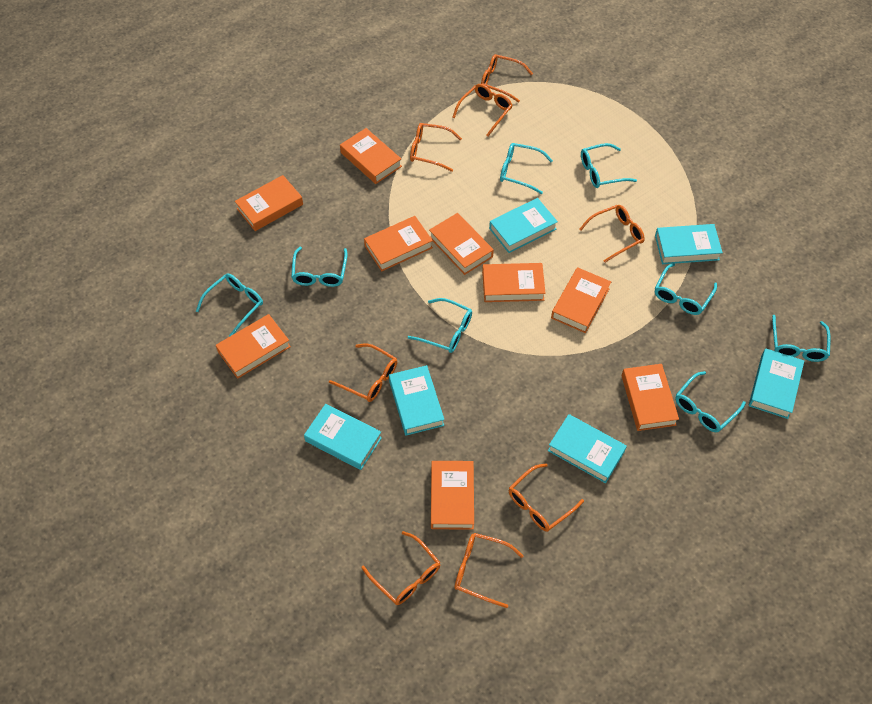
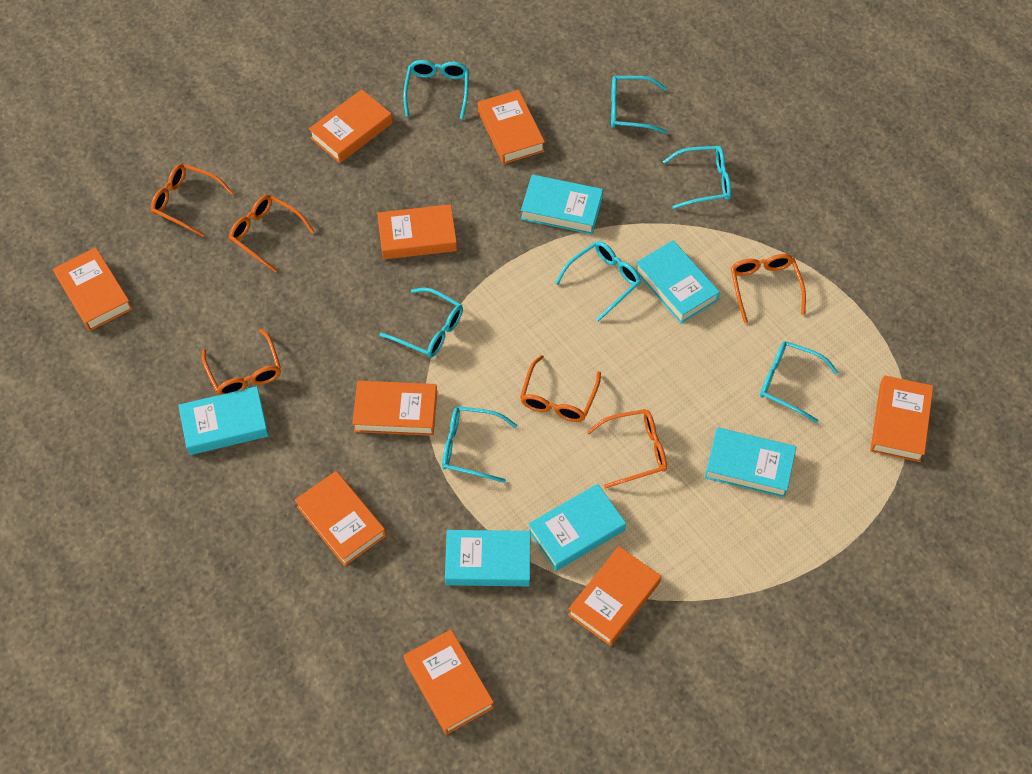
orange glasses: [329,343,397,402] [361,531,440,605] [410,123,462,172] [452,84,513,136] [454,533,524,608] [481,54,533,103] [509,463,584,532] [580,205,645,262] = 8 -> [151,164,233,237] [202,329,281,395] [229,195,314,272] [520,355,601,422] [587,409,667,489] [731,254,806,323] = 6
turquoise glasses: [196,274,263,337] [291,247,348,287] [408,298,472,353] [500,143,553,194] [581,143,637,188] [655,263,717,315] [675,371,746,432] [772,315,831,362] = 8 -> [379,288,463,358] [403,60,469,119] [442,406,517,483] [555,241,641,322] [611,76,667,134] [663,146,731,209] [760,341,838,423] = 7

